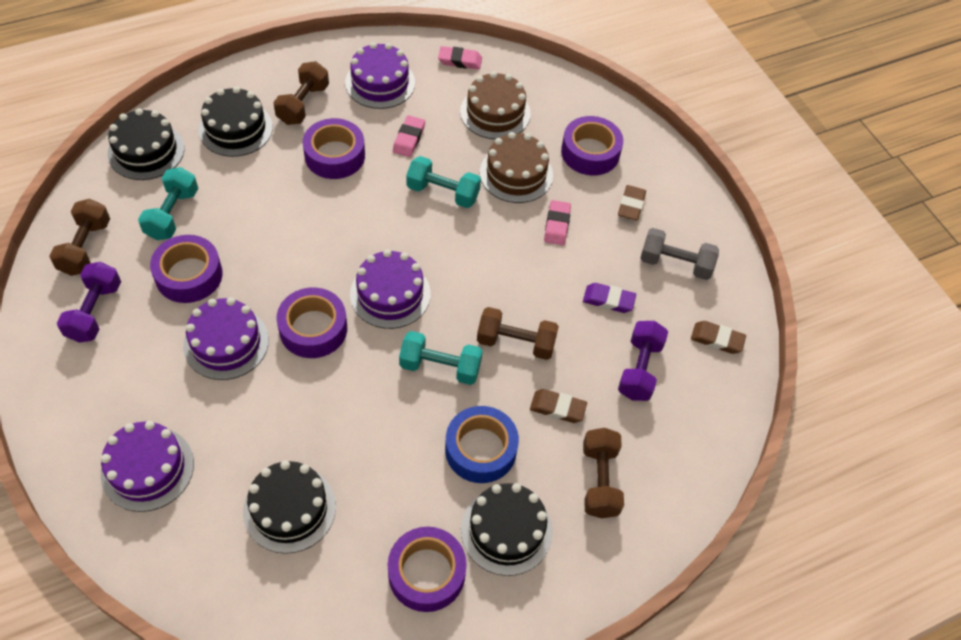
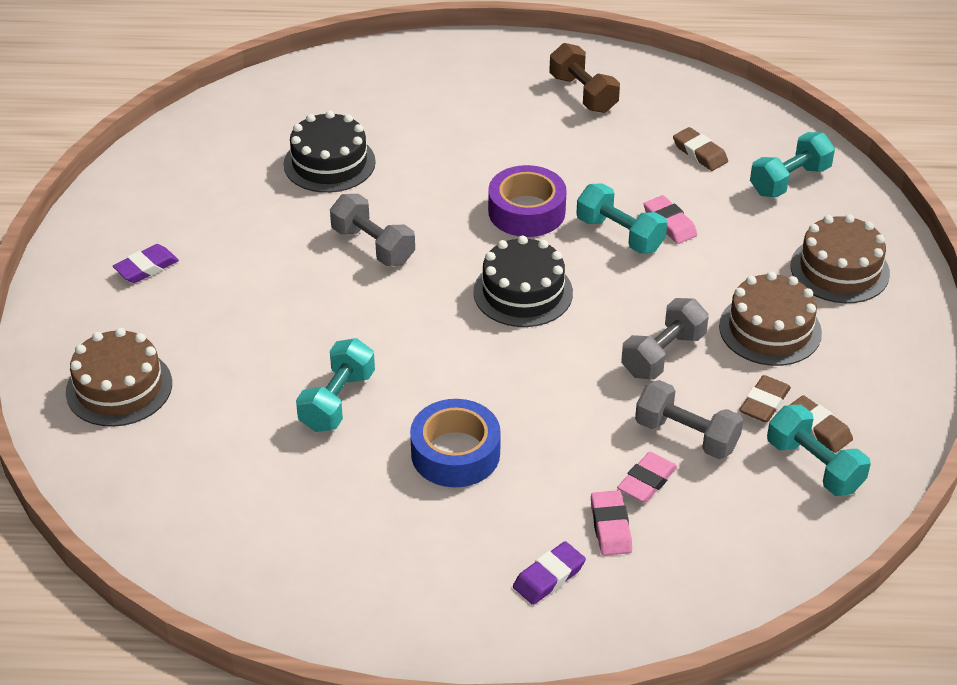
black cake: [108,108,184,180] [199,86,273,157] [243,460,336,554] [461,483,553,576] = 4 -> [284,111,376,193] [473,236,573,327] = 2
brown cake: [460,71,531,139] [480,132,553,203] = 2 -> [66,328,172,427] [719,271,822,366] [791,214,890,303] = 3
brown dumbbell: [50,199,110,276] [273,61,329,125] [477,307,559,360] [583,428,624,518] = 4 -> [549,43,620,113] = 1
grey dumbbell: [640,228,719,280] = 1 -> [330,194,415,266] [621,298,709,380] [635,380,743,459] = 3
purple cake: [100,421,194,512] [183,297,269,380] [345,42,415,109] [350,249,431,329] = 4 -> none = 0
purple dumbbell: [57,262,121,343] [618,321,668,401] = 2 -> none = 0
purple eraser: [583,283,636,313] = 1 -> [113,244,179,283] [513,541,586,605] = 2
purple tape: [150,235,223,303] [276,287,347,358] [303,118,365,179] [388,527,467,612] [561,116,623,176] = 5 -> [488,165,567,237] = 1
turquoise dumbbell: [138,167,198,240] [399,331,483,385] [406,156,481,208] = 3 -> [296,338,375,432] [576,183,667,254] [750,132,835,197] [767,405,871,496] = 4

